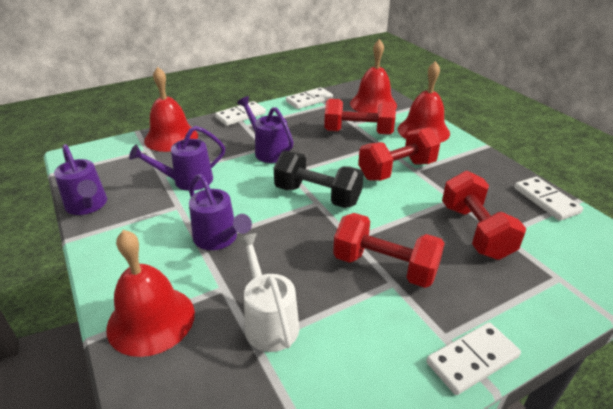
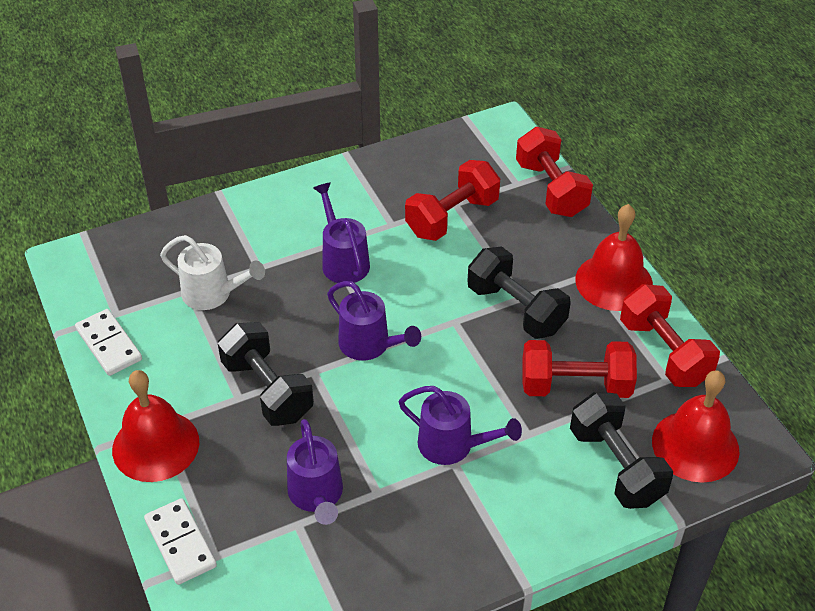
black dumbbell: [274,151,364,208] = 1 -> [218,322,314,426] [467,246,571,339] [570,392,673,509] = 3
red bell: [106,230,195,357] [144,67,198,152] [350,39,397,113] [398,61,450,143] = 4 -> [112,370,199,482] [575,204,653,311] [652,370,740,483] = 3
white domino: [215,101,266,126] [286,87,333,109] [426,322,521,395] [514,177,583,221] = 4 -> [75,309,142,376] [144,498,217,585] = 2

